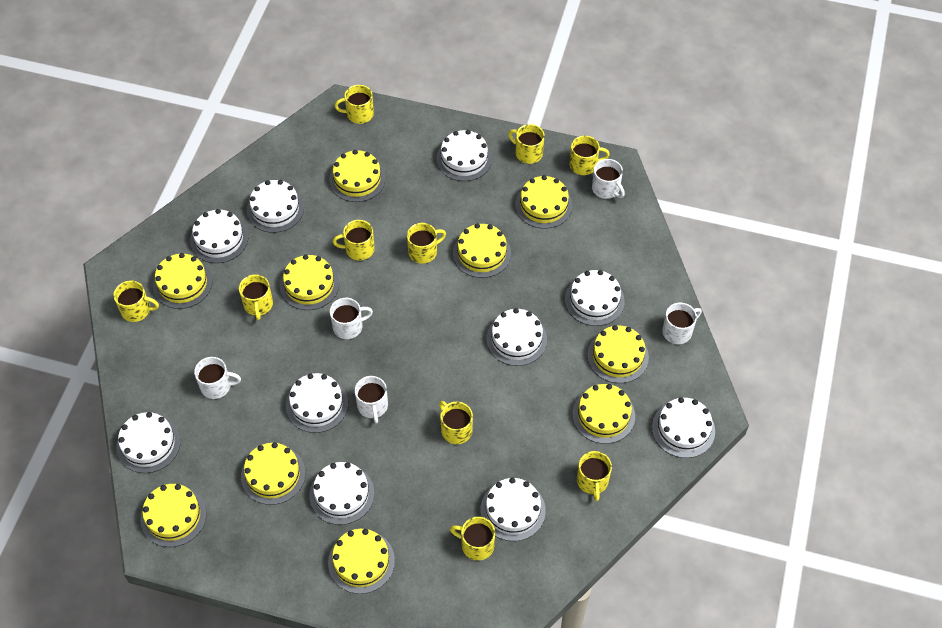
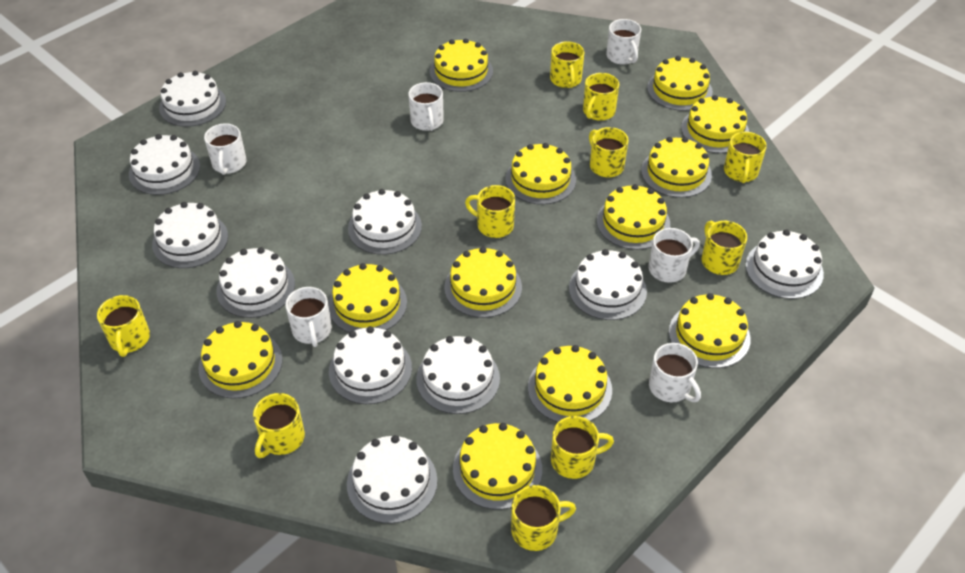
white mug: [194,357,241,399] [330,298,373,339] [355,376,388,424] [592,159,625,199] [662,303,702,344] = 5 -> [204,123,246,175] [285,287,332,347] [408,82,444,131] [606,19,641,65] [649,228,700,283] [649,343,701,402] = 6
yellow cake: [140,484,207,547] [153,253,212,309] [241,442,305,505] [280,255,339,310] [328,529,395,594] [329,150,386,202] [453,223,511,278] [516,175,572,229] [572,384,635,444] [587,325,649,383] = 10 -> [199,321,282,399] [328,263,407,332] [430,38,493,92] [444,247,522,318] [453,423,542,510] [506,143,576,205] [528,345,612,422] [597,184,670,250] [641,137,712,198] [647,56,713,111] [669,293,751,368] [681,95,749,153] = 12

